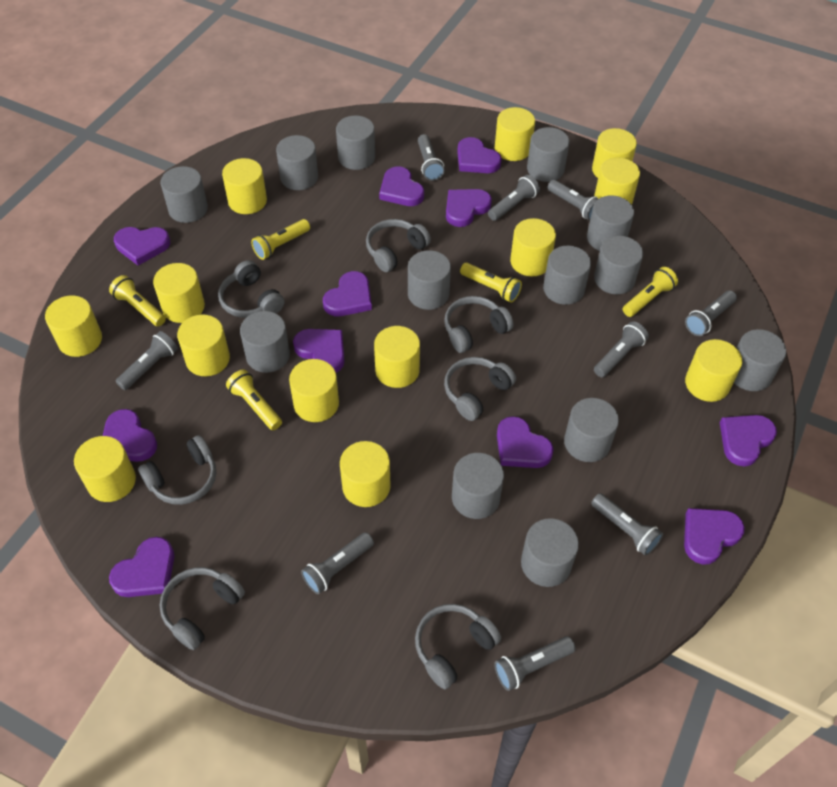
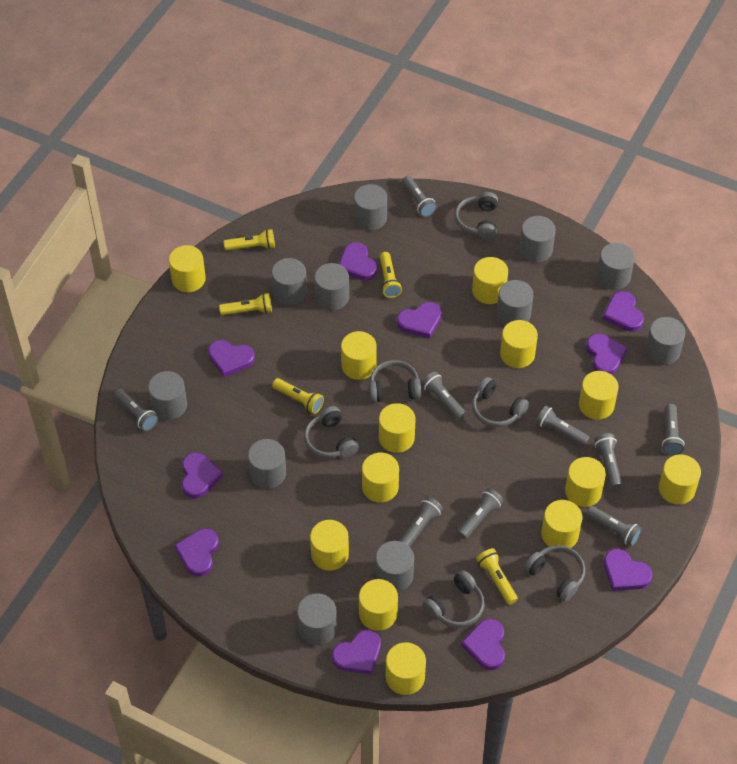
grey cylinder: [161,166,208,223] [240,311,290,373] [276,135,318,190] [336,116,375,170] [408,250,451,310] [452,453,504,519] [521,518,579,587] [527,127,570,182] [543,246,591,305] [564,398,619,462] [587,195,634,251] [594,236,643,294] [734,329,786,391] = 13 -> [148,371,187,420] [248,439,286,489] [272,258,307,305] [297,593,337,645] [314,263,349,310] [354,184,387,230] [375,541,414,592] [497,280,534,325] [519,216,556,262] [597,243,635,290] [646,317,685,365] = 11
grey headphones: [138,435,216,505] [160,567,245,650] [218,260,284,318] [366,219,431,272] [415,604,501,689] [444,296,514,353] [444,357,516,421] = 7 -> [304,406,359,458] [369,360,422,402] [423,570,485,628] [455,192,498,240] [472,377,529,427] [524,545,585,602] = 6
purple heart: [103,409,157,462] [109,537,175,597] [114,227,170,265] [293,329,345,373] [323,271,372,316] [379,166,424,206] [446,189,492,227] [457,137,502,173] [497,416,554,468] [684,508,745,564] [720,415,777,467] = 11 -> [174,528,219,576] [182,452,223,499] [208,340,255,377] [332,630,381,675] [339,242,377,281] [397,302,442,339] [461,619,505,670] [586,334,628,375] [603,291,644,332] [604,549,652,591] = 10

